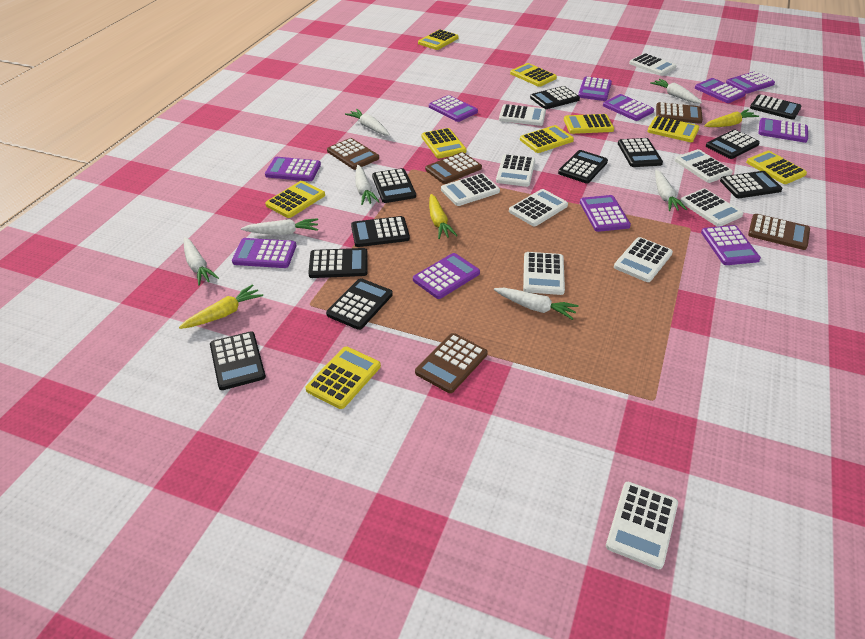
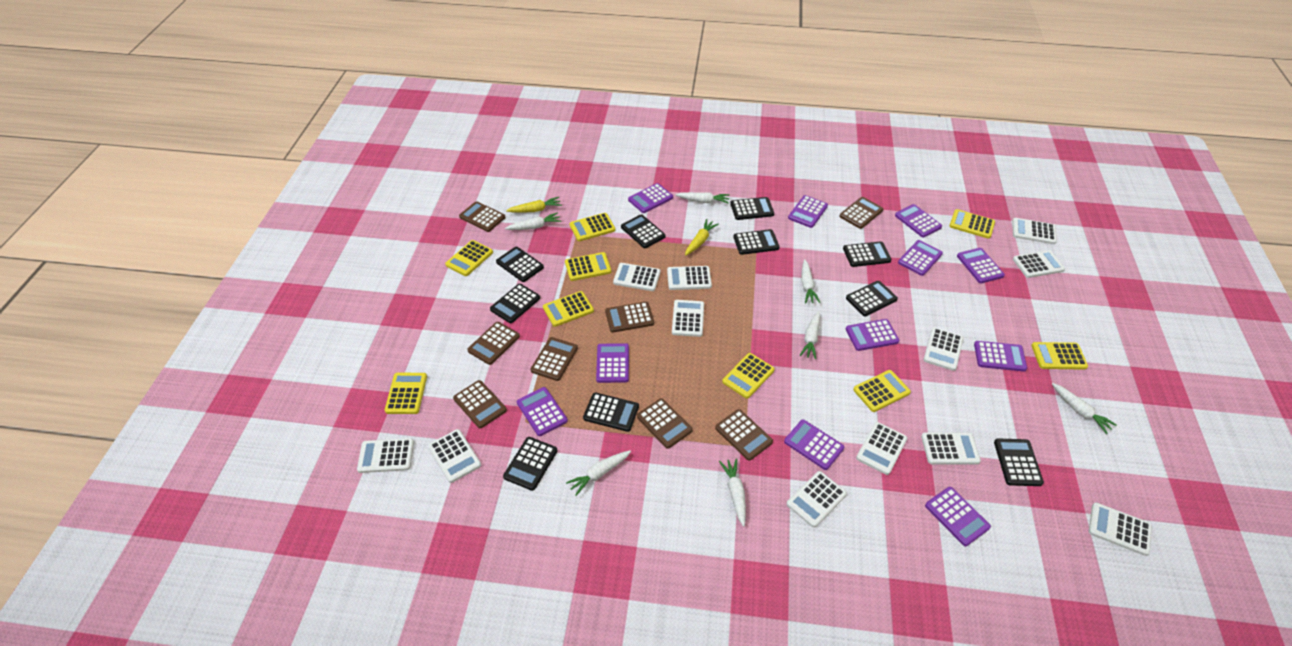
black calculator: [210,331,266,390] [308,248,368,278] [326,278,393,330] [351,216,410,247] [372,168,416,203] [530,86,580,109] [558,150,608,184] [618,138,663,167] [706,129,760,159] [720,171,782,198] [750,94,802,120] = 11 -> [490,284,540,323] [496,247,544,282] [503,437,557,491] [583,393,639,432] [621,214,666,248] [730,197,774,220] [733,229,780,255] [843,241,892,267] [846,281,898,316] [994,439,1044,486] = 10
brown calculator: [327,138,379,170] [415,333,487,393] [425,152,482,184] [656,102,703,124] [748,214,810,250] = 5 -> [453,380,507,428] [459,201,506,232] [467,322,520,365] [531,337,578,381] [605,302,654,333] [637,398,693,449] [715,409,773,461] [839,197,883,229] = 8
white calculator: [441,173,500,206] [496,154,535,187] [499,104,546,126] [509,189,568,227] [523,252,565,295] [606,482,678,569] [614,237,673,282] [629,53,677,76] [675,149,733,183] [680,188,743,227] = 10 -> [357,438,414,473] [428,429,481,483] [613,263,660,291] [667,266,712,290] [672,300,704,337] [787,471,847,528] [856,422,907,475] [921,433,981,464] [923,327,963,371] [1012,218,1057,244] [1013,250,1065,278] [1089,503,1152,556] = 12
yellow carrot: [179,284,263,329] [429,194,458,239] [704,109,759,127] = 3 -> [506,197,562,213] [685,219,719,256] = 2

